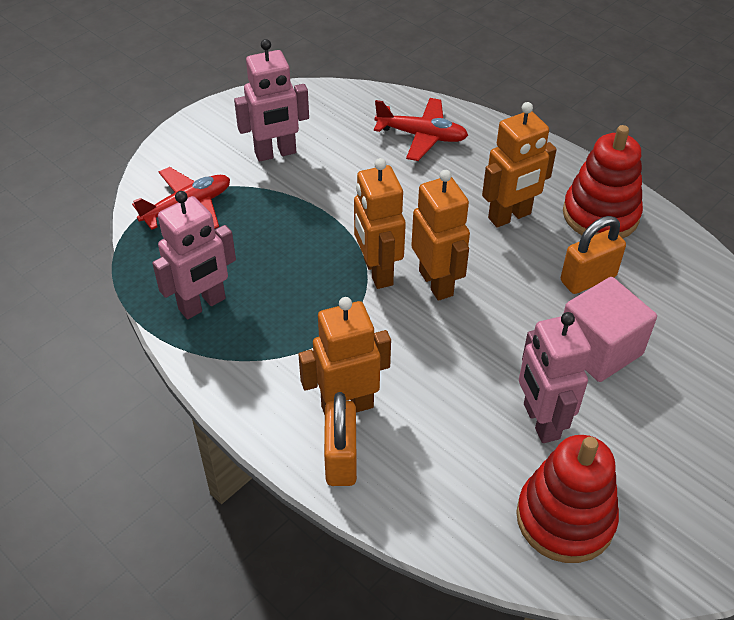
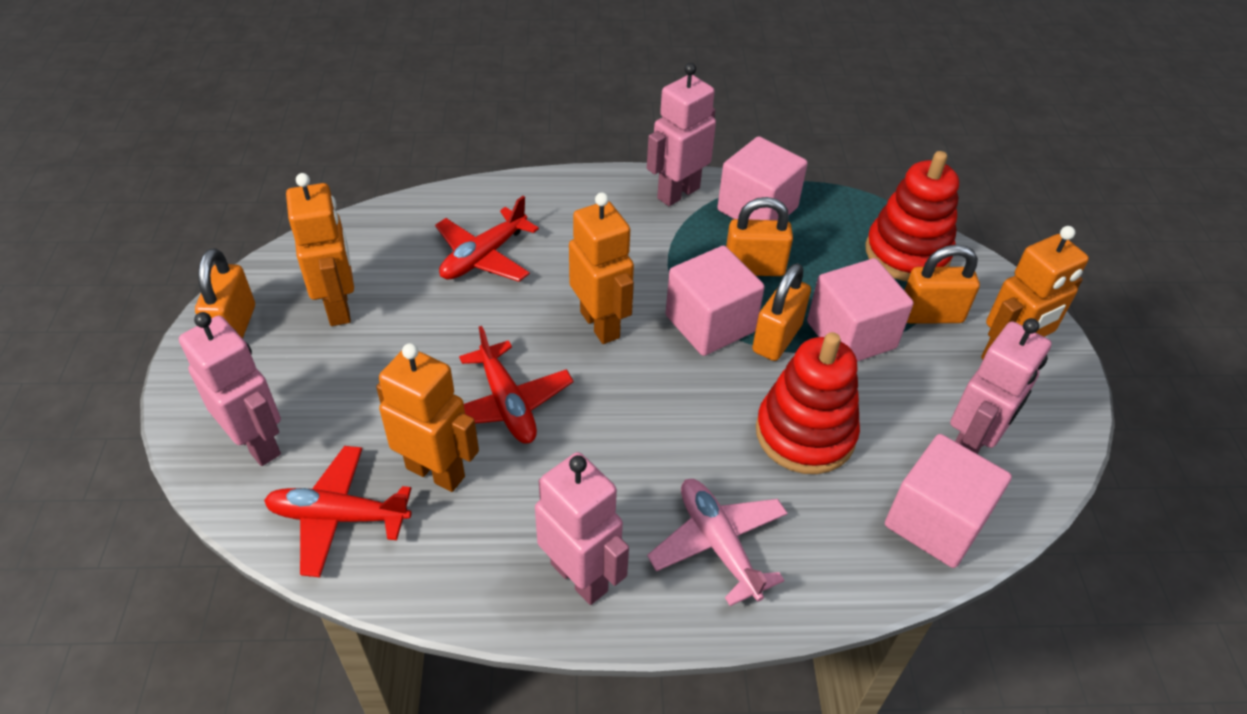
orange padlock: [324,392,357,486] [561,216,626,294] = 2 -> [195,248,255,339] [726,197,793,276] [752,263,811,361] [904,244,980,323] = 4
pink cube: [563,277,657,382] = 1 -> [665,246,765,356] [717,136,808,220] [807,258,914,362] [885,434,1012,568] = 4
pink plane: none = 0 -> [647,479,788,606] = 1
pink robot: [152,191,236,319] [234,39,309,162] [519,312,591,443] = 3 -> [179,312,281,466] [535,452,629,605] [647,63,716,206] [950,318,1052,454] = 4
red plane: [132,167,230,230] [374,98,468,161] = 2 -> [264,446,411,577] [435,196,539,282] [459,326,573,444] = 3

